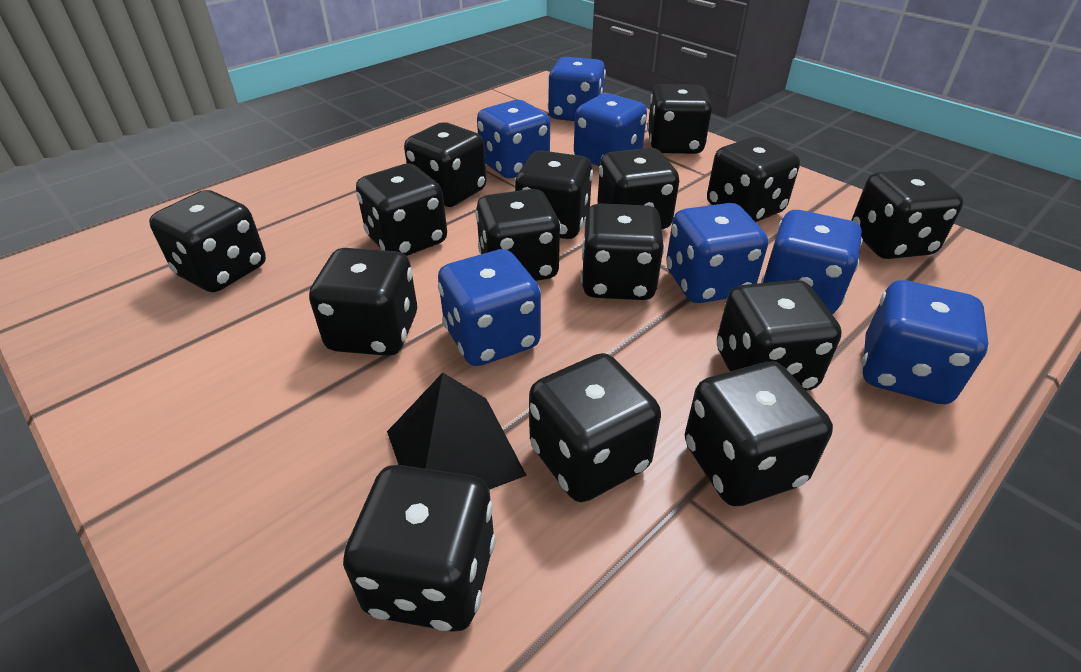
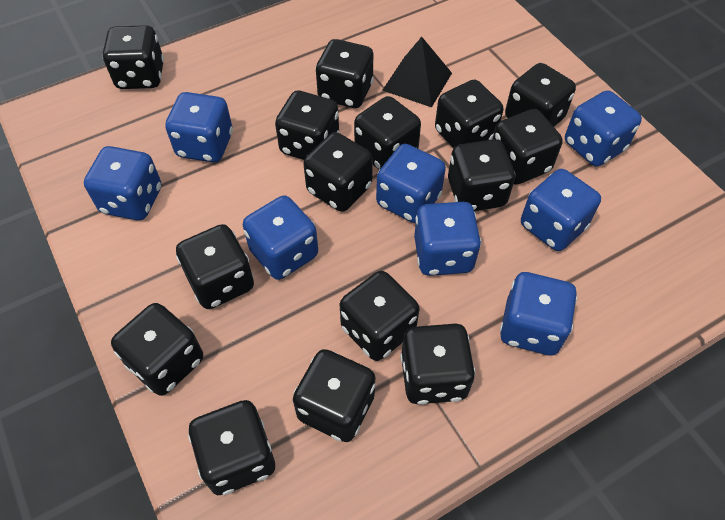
blue dice: [438,249,541,366] [477,100,550,178] [548,57,606,121] [574,93,647,166] [666,203,768,303] [761,210,863,314] [862,280,988,404] = 7 -> [84,146,161,220] [165,92,233,162] [243,196,318,280] [376,144,446,223] [414,202,481,276] [500,272,577,355] [521,169,601,251] [565,90,642,166] = 8

